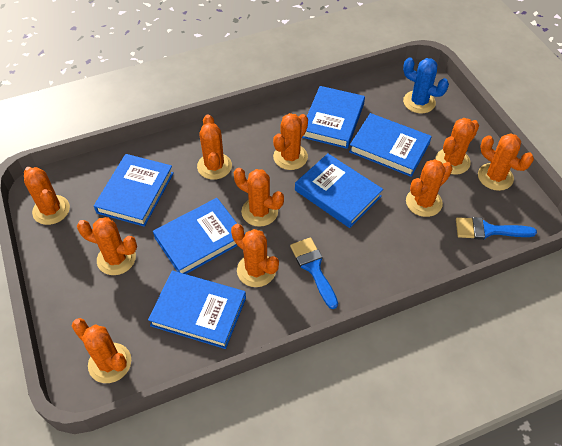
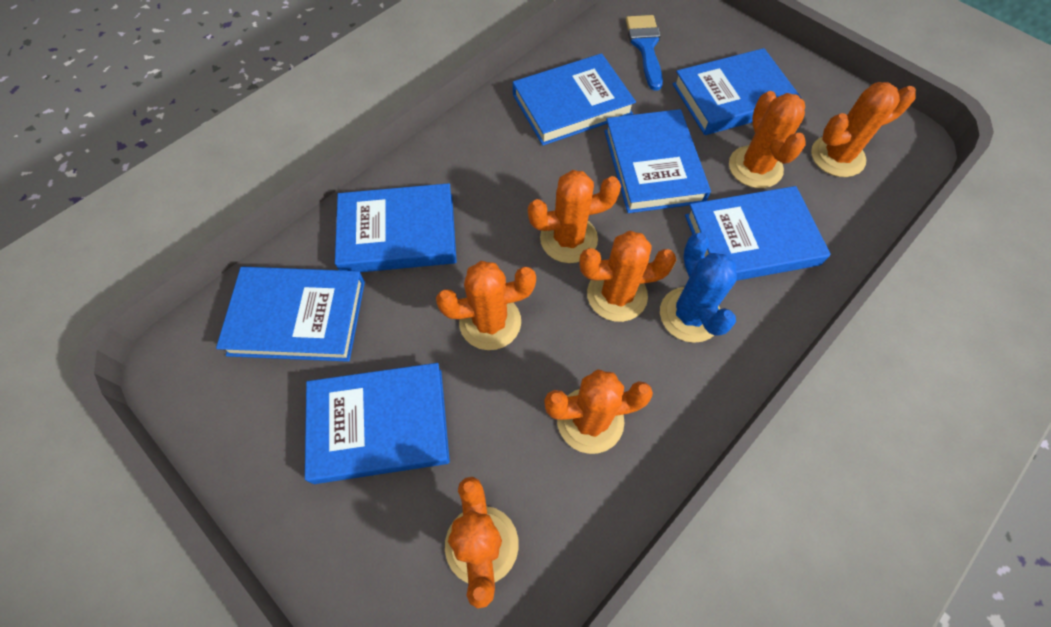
blue book: [94,154,174,227] [148,271,246,349] [153,198,245,274] [295,153,383,228] [302,86,365,149] [349,113,432,177] = 6 -> [216,267,365,362] [305,363,450,484] [335,183,457,272] [513,53,636,146] [604,109,711,213] [673,48,801,135] [685,186,831,281] = 7
blue brush: [290,238,338,309] [456,217,537,240] = 2 -> [626,15,663,91] = 1
orange cactus: [24,167,70,225] [72,318,131,383] [77,217,137,275] [197,114,232,180] [231,224,279,287] [234,168,284,227] [273,113,308,170] [406,159,453,217] [436,118,479,175] [478,133,534,191] = 10 -> [436,261,536,350] [445,477,519,608] [528,170,621,263] [544,369,653,454] [579,231,676,322] [729,91,806,188] [811,82,916,177] = 7

